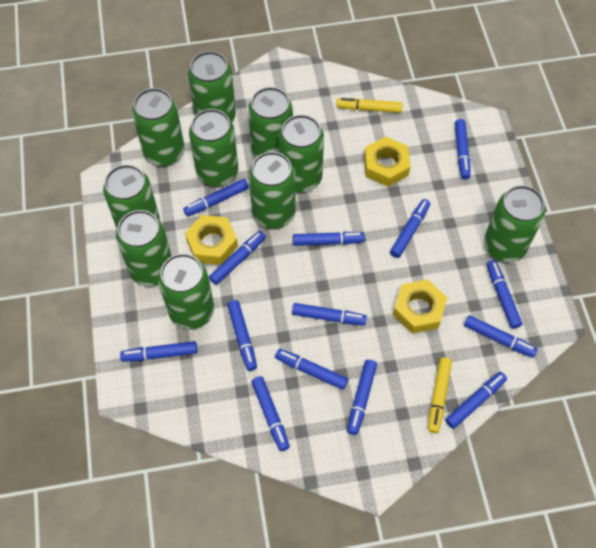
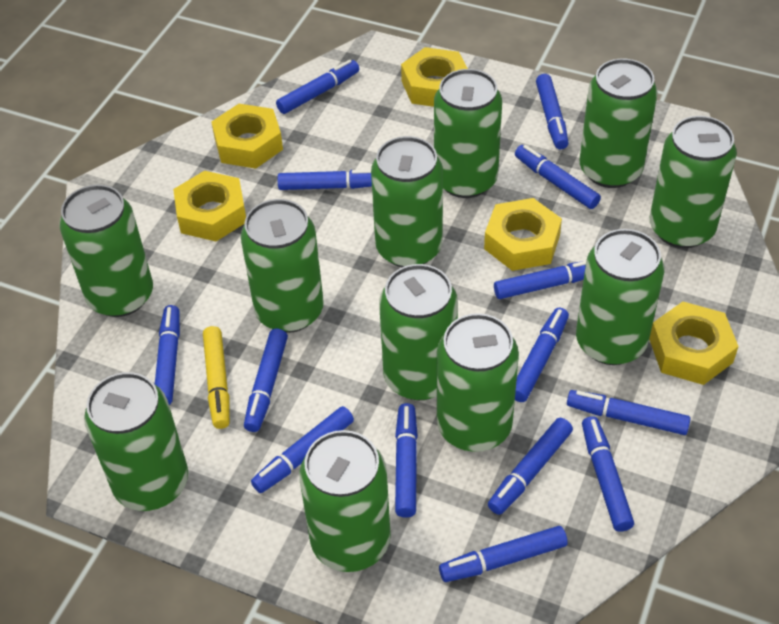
green can: [103,165,160,228] [116,210,172,287] [132,88,185,166] [158,254,214,329] [188,51,236,122] [189,109,238,187] [248,87,293,158] [249,152,295,229] [278,115,324,192] [484,185,545,262] = 10 -> [59,185,153,317] [84,372,188,511] [241,199,324,333] [299,430,391,572] [371,136,443,267] [379,264,458,400] [434,69,502,198] [437,313,519,452] [576,229,664,365] [580,59,658,188] [650,116,737,248] = 11
yellow marker: [336,98,402,113] [428,358,452,433] = 2 -> [203,326,230,429] = 1
yellow nut: [185,215,238,265] [364,136,410,187] [393,279,447,333] = 3 -> [173,171,246,241] [211,104,283,169] [401,47,468,107] [484,198,562,271] [649,302,739,385] = 5

